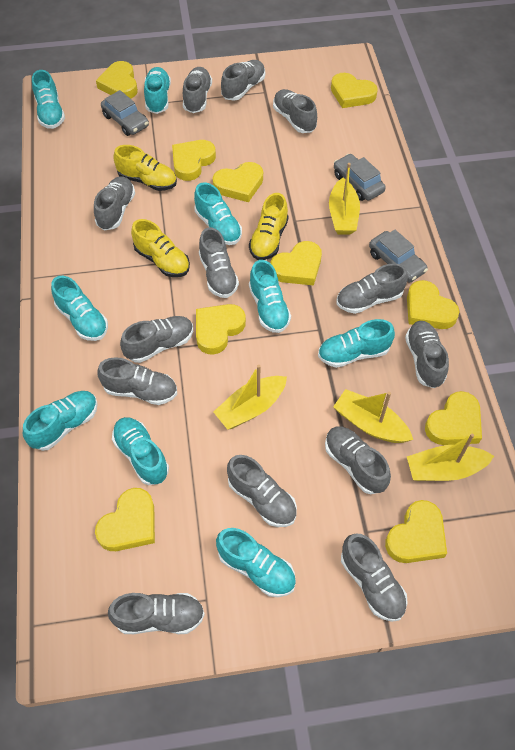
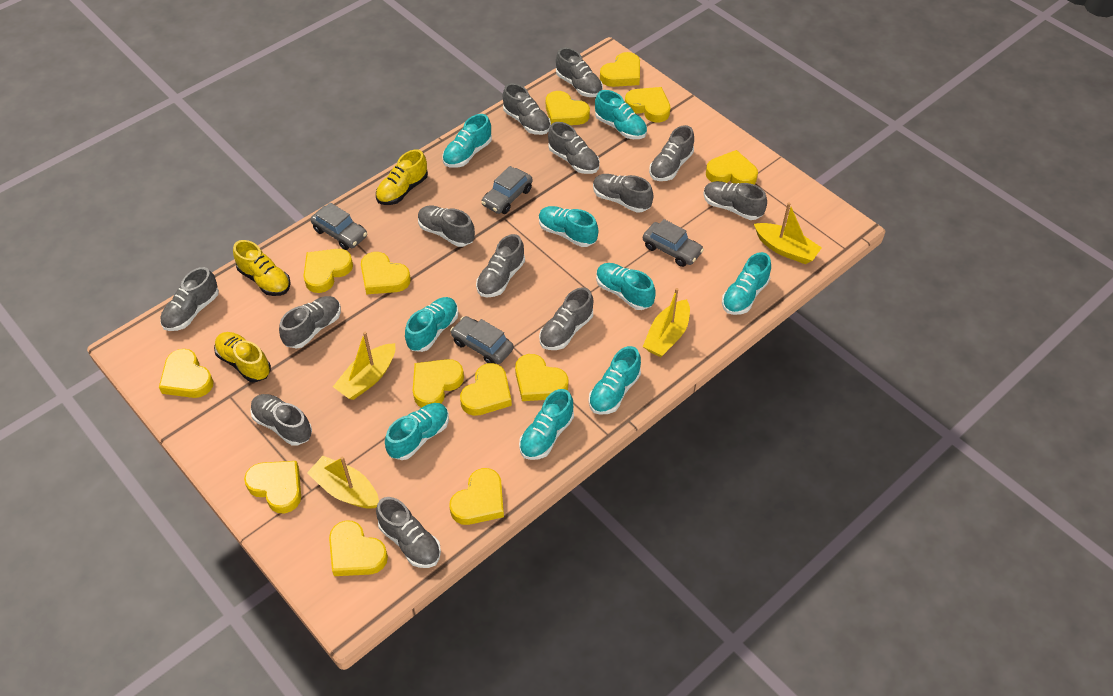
grey car: [101,90,149,136] [334,154,386,201] [369,230,428,283] = 3 -> [311,203,367,250] [450,316,514,364] [481,166,532,214] [643,219,704,267] = 4
yellow heart: [95,488,155,551] [96,61,138,99] [172,140,216,181] [196,304,246,355] [213,162,263,202] [270,241,322,286] [331,73,378,108] [385,500,447,563] [407,280,459,329] [425,391,482,445] = 10 -> [159,349,214,398] [244,461,301,513] [303,249,353,293] [329,520,388,576] [361,252,411,294] [413,359,464,407] [449,468,504,525] [460,363,512,416] [515,354,568,401] [546,91,590,125] [600,52,640,87] [625,87,670,122] [706,150,758,184] = 13

